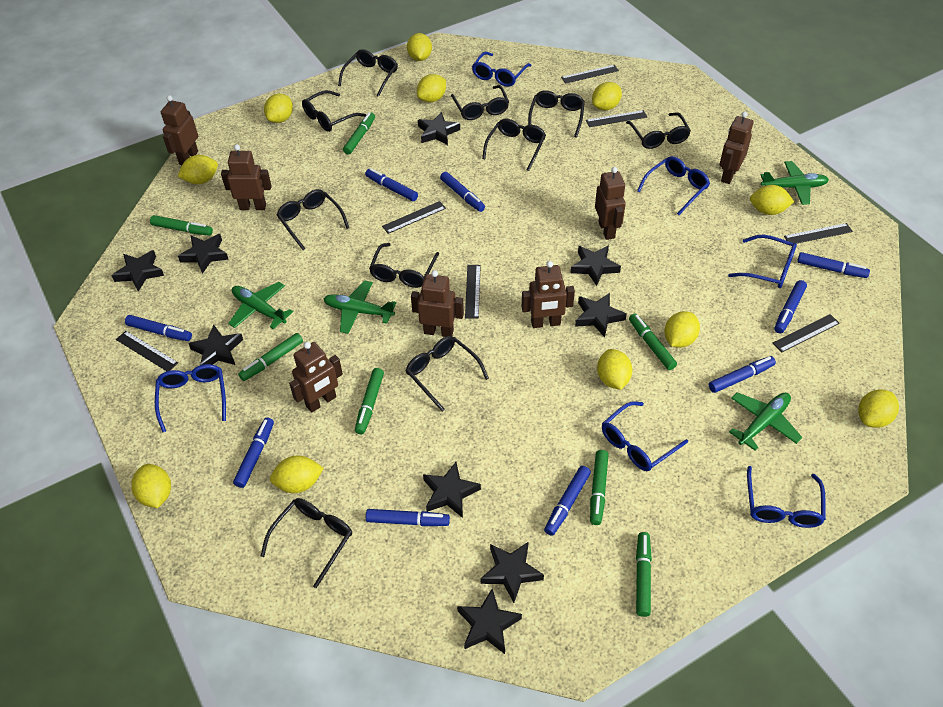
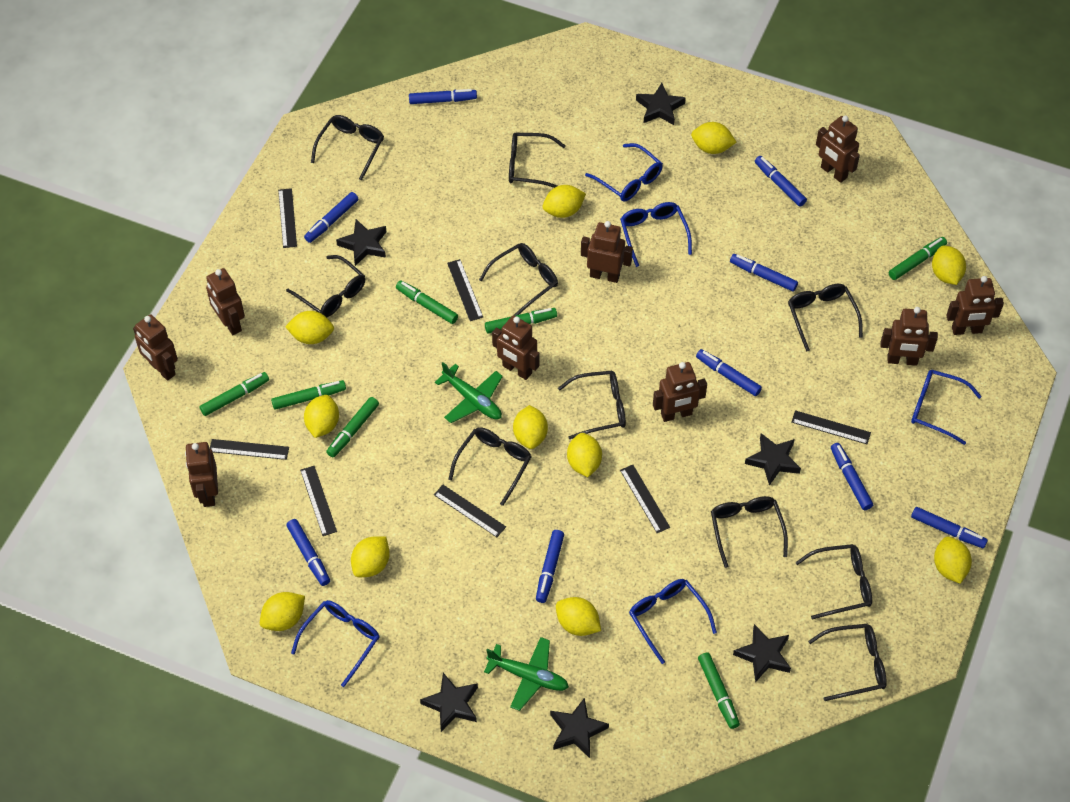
black star: [111,250,164,292] [178,234,229,274] [188,325,243,365] [418,112,460,145] [423,462,481,518] [457,589,522,654] [481,542,544,603] [571,245,621,286] [575,293,627,337] = 9 -> [336,219,387,266] [420,673,478,732] [550,697,609,758] [636,83,686,125] [733,624,791,682] [745,433,801,486] = 6
blue glasses: [155,364,226,433] [472,52,532,87] [602,401,688,471] [637,156,710,215] [728,235,797,288] [747,466,826,528] = 6 -> [291,600,380,687] [585,143,663,201] [620,202,692,267] [629,579,717,664] [911,370,982,445] = 5
brown robot: [161,95,198,165] [221,144,272,210] [289,342,343,413] [411,270,464,337] [522,261,575,328] [595,167,626,240] [720,112,753,184] = 7 -> [133,314,178,381] [185,442,218,507] [206,268,245,335] [492,315,540,380] [581,221,633,283] [653,362,707,422] [816,115,860,183] [880,307,938,366] [946,276,1004,335] = 9
green plane: [228,282,293,329] [324,281,396,334] [729,392,802,451] [761,161,829,205] = 4 -> [435,362,503,423] [484,637,569,711] = 2

